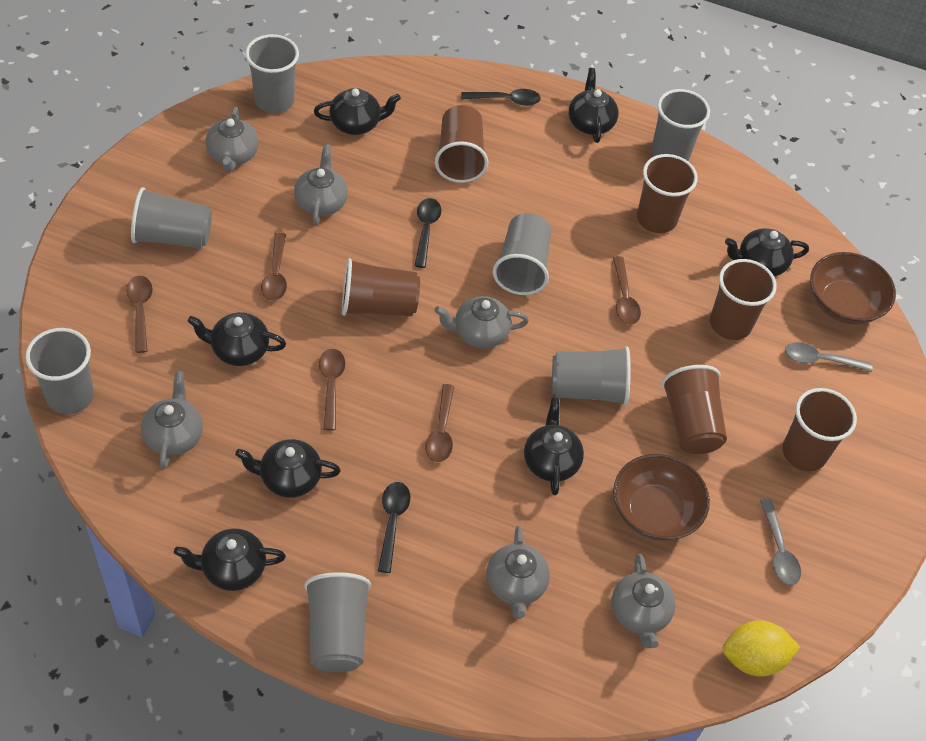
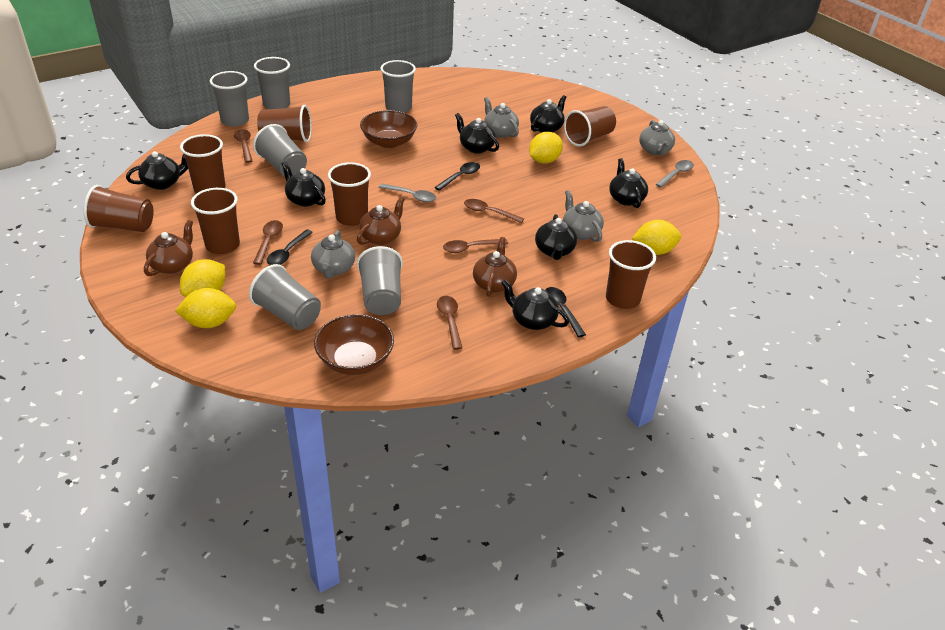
brown cup: [342,258,420,316] [435,105,488,183] [637,154,698,233] [662,365,727,454] [710,259,777,340] [783,388,857,471] = 6 -> [84,185,154,232] [180,134,226,193] [191,188,240,254] [257,105,312,142] [328,162,371,226] [564,106,616,146] [606,240,656,309] = 7
brown teapot: none = 0 -> [144,220,193,276] [357,197,405,245] [473,237,517,297] = 3
grey cup: [25,328,94,414] [131,187,212,249] [245,34,299,113] [304,572,371,672] [493,213,551,295] [552,346,631,406] [651,89,710,161] = 7 -> [210,71,249,127] [249,264,321,330] [253,124,307,177] [254,57,290,109] [357,246,403,315] [380,60,416,113] = 6
grey teapot: [141,371,203,469] [206,107,259,172] [294,144,348,225] [435,296,529,348] [486,526,550,619] [612,554,676,648] = 6 -> [311,230,355,279] [484,97,519,138] [563,190,604,242] [639,120,675,156] = 4
yellow lemon: [723,620,800,677] = 1 -> [175,288,236,328] [180,259,225,297] [529,132,563,163] [632,220,681,255] = 4

